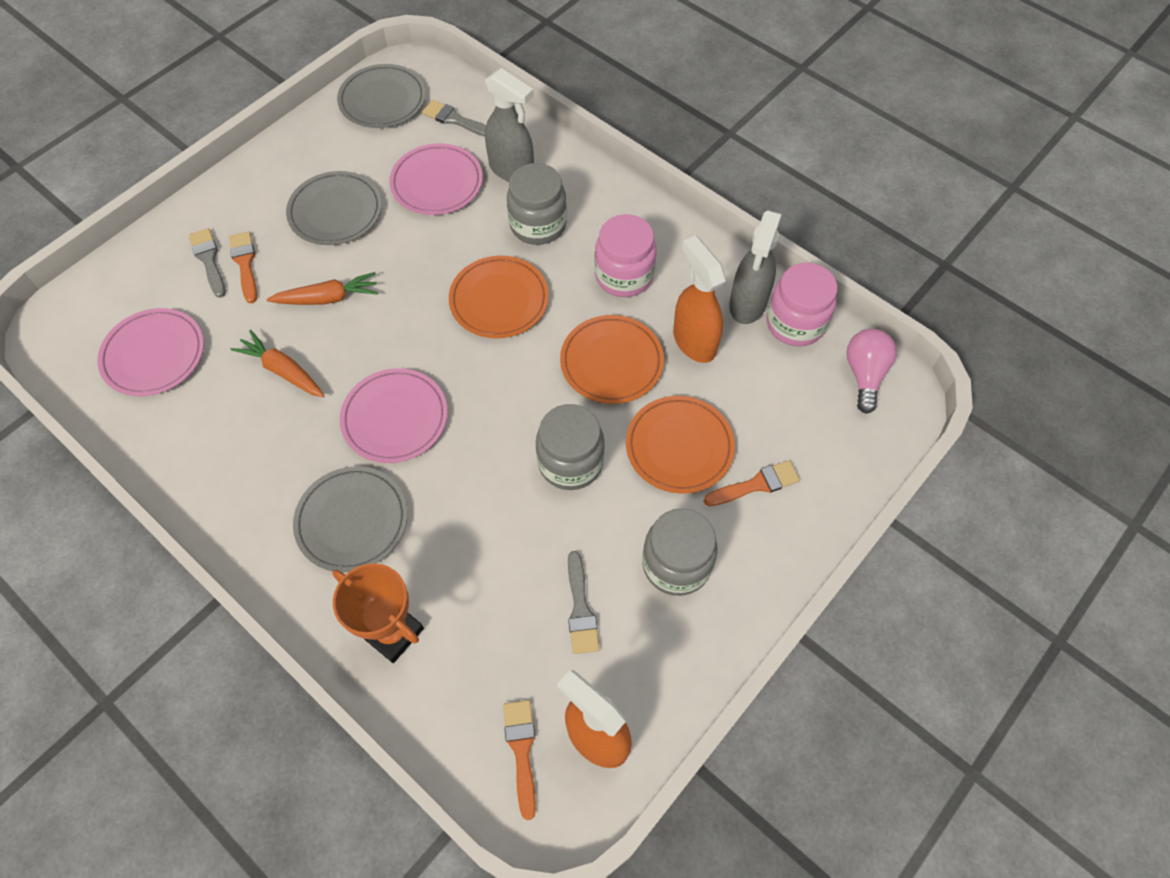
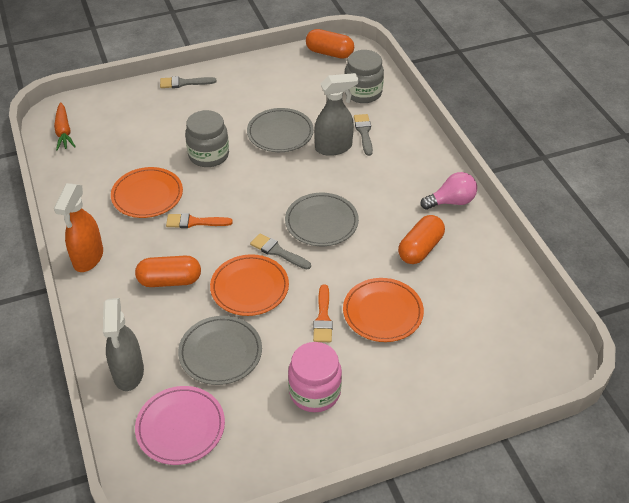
grey jar: [507,163,567,245] [536,404,605,490] [642,508,718,596] = 3 -> [185,110,229,167] [345,50,384,103] = 2
orange brush: [229,231,257,303] [503,700,536,820] [704,460,800,506] = 3 -> [166,213,233,228] [313,284,333,342] = 2
orange capsule: none = 0 -> [135,255,201,287] [306,29,354,59] [398,215,445,264] = 3
orange carrot: [231,330,325,397] [267,272,378,305] = 2 -> [54,102,76,151] = 1
orange spray bottle: [557,670,632,768] [673,235,726,363] = 2 -> [54,183,103,272] = 1
orange trophy: [332,563,424,663] = 1 -> none = 0
pink jar: [594,214,656,297] [766,263,837,346] = 2 -> [288,342,342,412] = 1
pink plate: [97,308,204,396] [340,368,448,463] [389,143,483,215] = 3 -> [135,386,225,465] = 1

